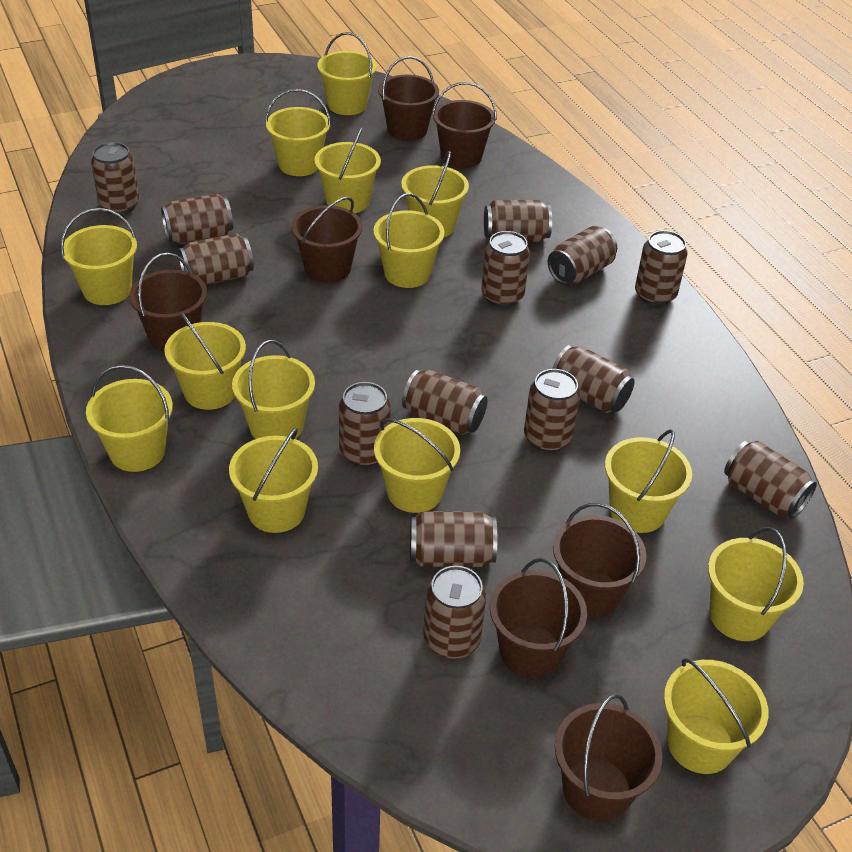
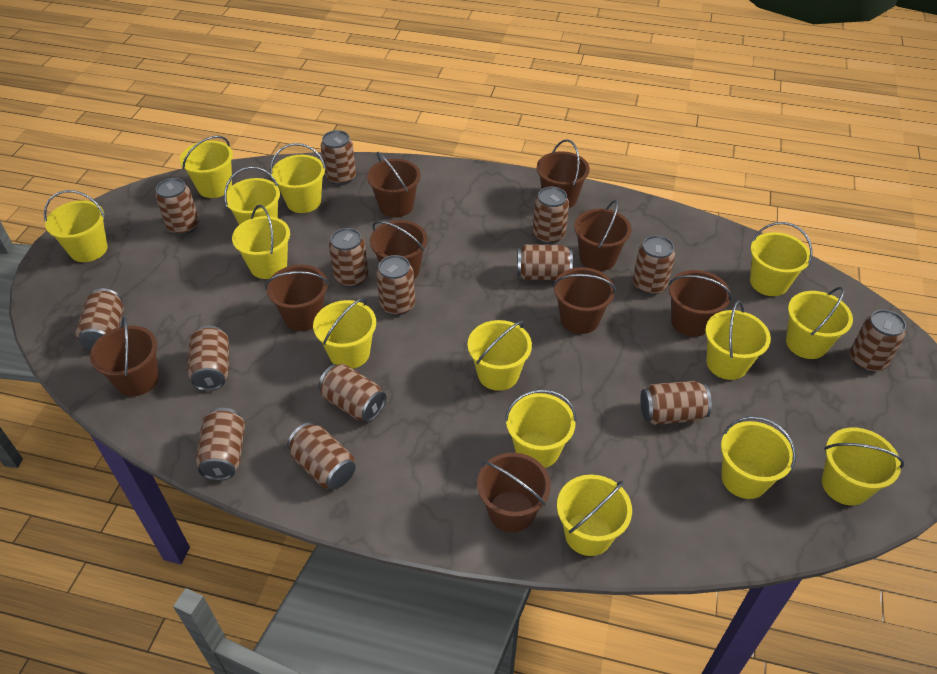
brown bucket: [129,253,207,352] [291,197,363,283] [378,56,439,141] [432,82,497,168] [490,558,587,678] [553,503,647,617] [555,694,662,822] = 7 -> [90,316,159,396] [265,265,329,331] [367,152,421,217] [370,220,427,279] [477,453,551,532] [537,139,590,208] [553,267,616,334] [574,200,631,271] [668,270,732,337] = 9

